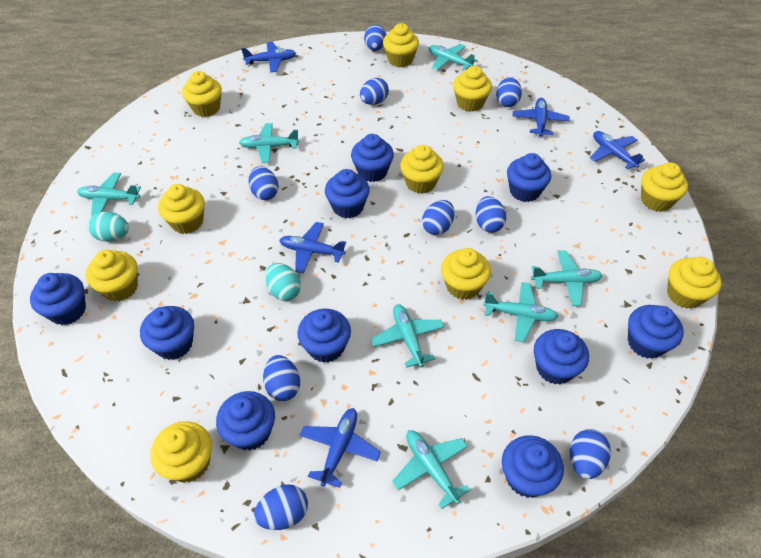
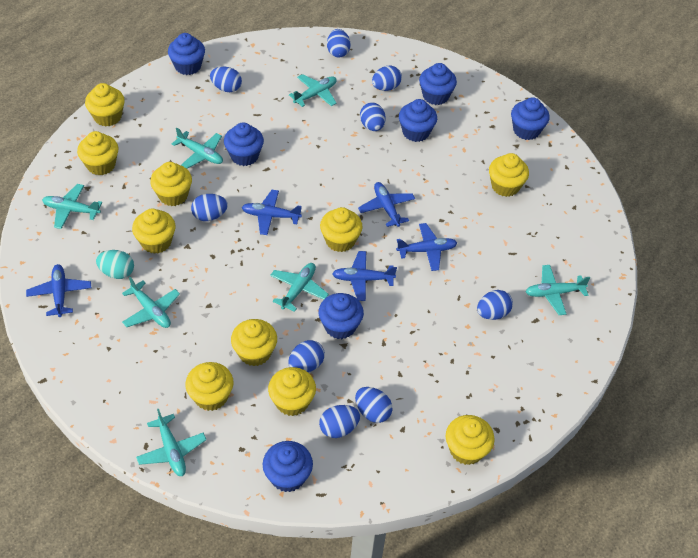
blue cupcake: [30,273,86,325] [140,306,194,360] [216,391,275,451] [297,309,351,363] [325,169,370,218] [351,134,394,182] [502,435,564,498] [507,153,551,202] [534,329,589,384] [628,305,683,359] = 10 -> [168,33,205,75] [224,122,264,166] [263,441,313,492] [318,293,364,339] [399,99,437,142] [419,63,457,105] [511,97,550,140] = 7
turquoise egg: [88,211,129,242] [265,263,301,301] = 2 -> [96,250,134,279] = 1

